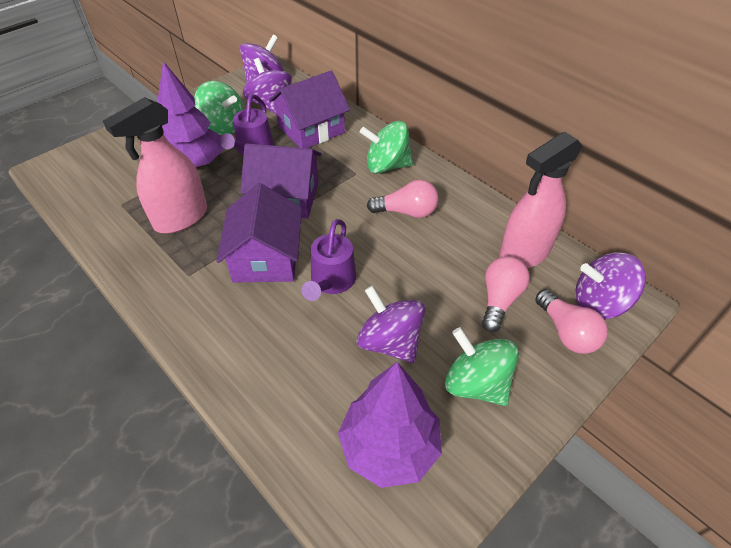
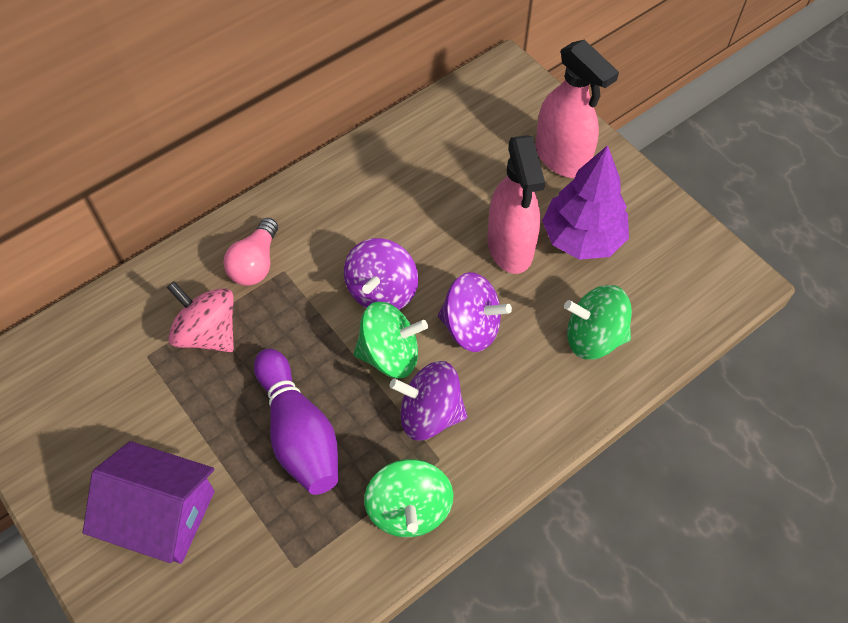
pink light bulb: [367,180,438,218] [482,256,530,332] [535,289,608,354] = 3 -> [224,218,278,286] = 1
pink spinning top: none = 0 -> [167,282,234,352] = 1
purple bowling pin: none = 0 -> [254,349,338,495] = 1
purple house: [216,183,302,283] [240,143,321,218] [269,70,350,148] = 3 -> [83,441,215,564] = 1
purple spinning top: [240,35,284,83] [243,58,292,114] [357,286,426,363] [575,252,646,320] = 4 -> [344,238,418,310] [390,361,467,441] [438,272,512,352] = 3
purple tree: [157,61,224,169] [338,362,442,488] = 2 -> [542,145,629,260] = 1
purple watering can: [220,94,274,156] [302,219,356,301] = 2 -> none = 0

